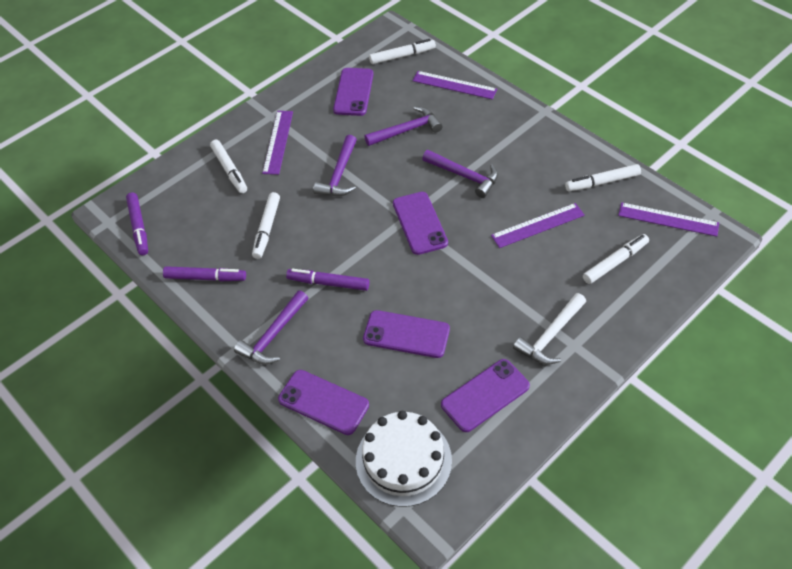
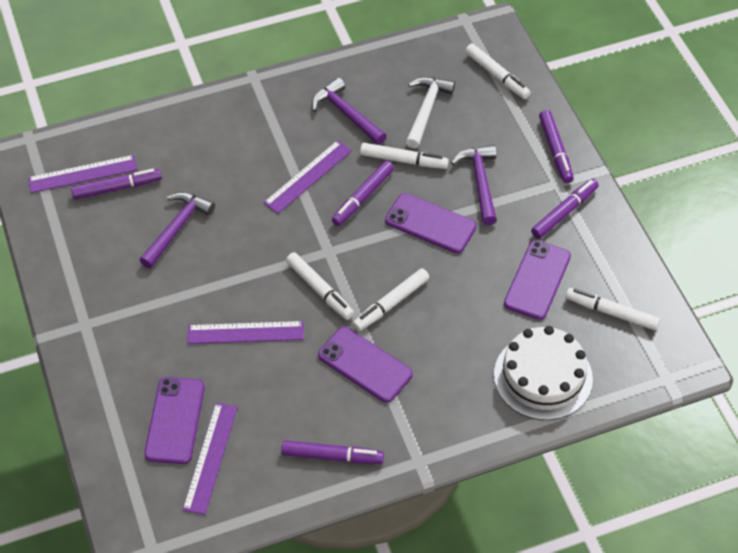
purple hammer: [234,290,308,364] [313,135,357,196] [364,106,443,146] [422,150,498,198] = 4 -> [140,192,215,268] [312,77,387,145] [451,145,497,225] = 3
purple marker: [126,192,148,255] [163,266,246,281] [286,269,370,291] = 3 -> [71,169,162,200] [281,440,384,464] [332,161,394,226] [531,179,599,239] [539,110,574,183] = 5
purple phone: [278,370,369,435] [333,68,374,116] [363,310,450,358] [393,192,448,255] [441,359,530,432] = 5 -> [144,377,204,464] [318,327,413,403] [385,193,477,253] [504,240,571,320] = 4

